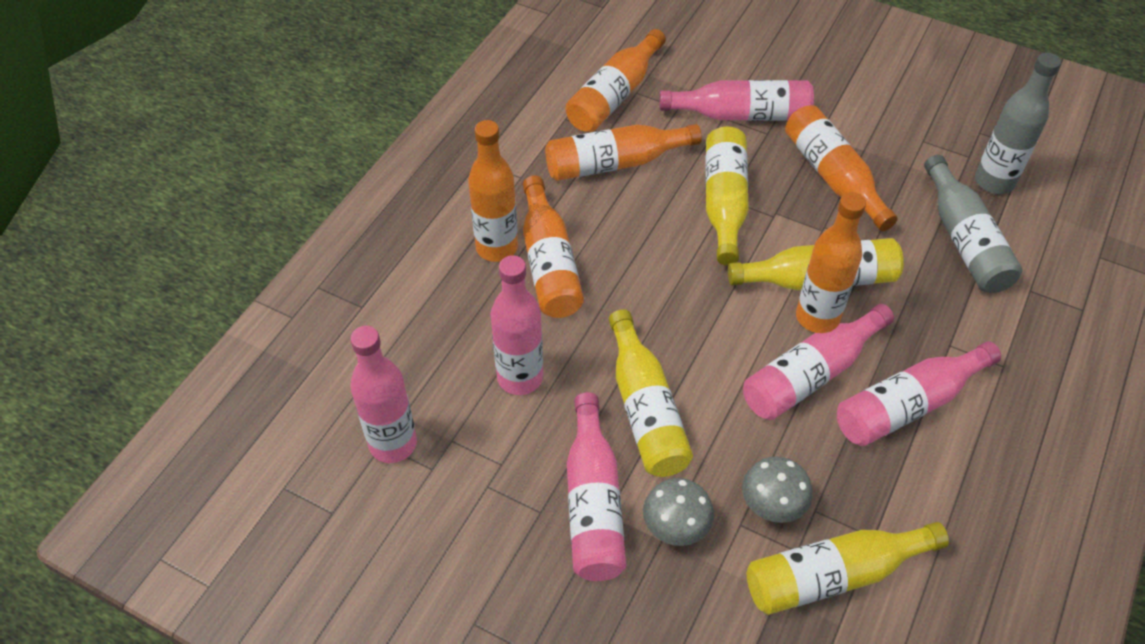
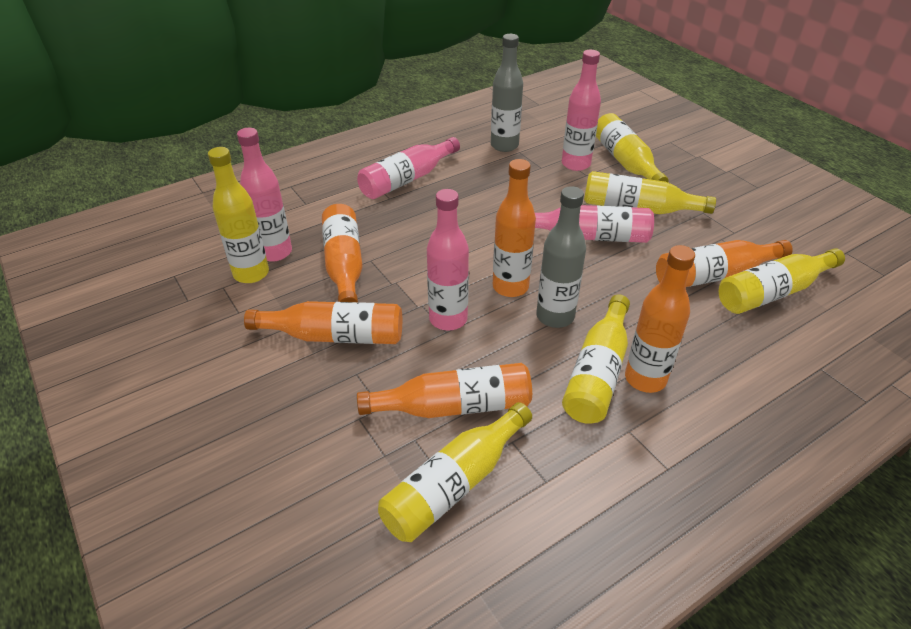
grey mushroom: [643,478,714,546] [742,456,813,523] = 2 -> none = 0
pink bottle: [350,326,417,463] [491,255,543,395] [567,392,626,581] [659,80,814,121] [743,304,894,420] [837,341,1001,446] = 6 -> [237,128,292,262] [357,137,460,199] [427,189,469,331] [535,205,654,243] [562,50,601,171] = 5
yellow bottle: [609,309,693,477] [706,127,749,266] [728,238,904,290] [747,522,949,615] = 4 -> [208,147,269,283] [378,402,532,542] [562,295,630,424] [584,171,716,214] [596,113,669,182] [719,248,845,314] = 6

